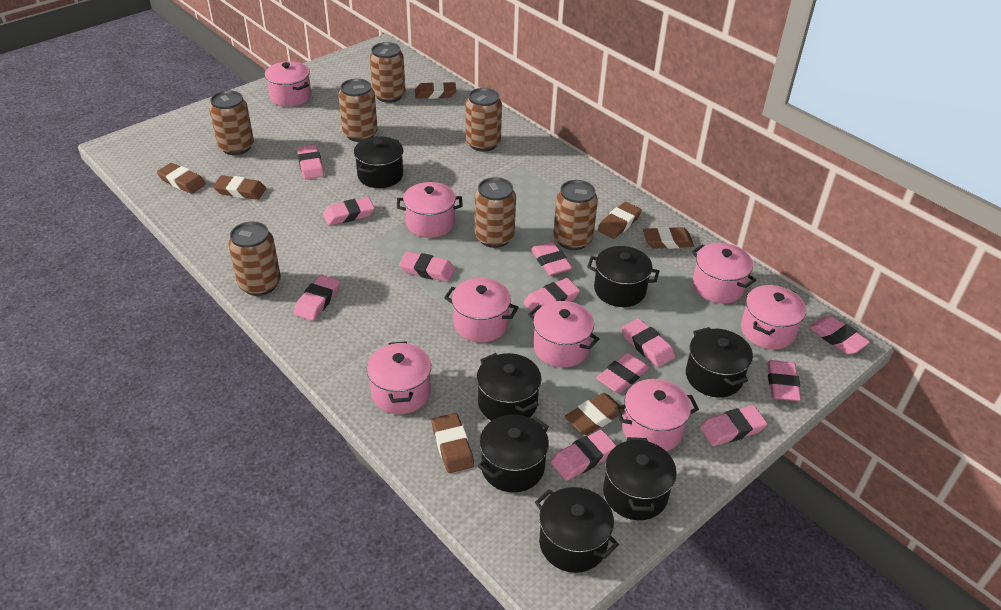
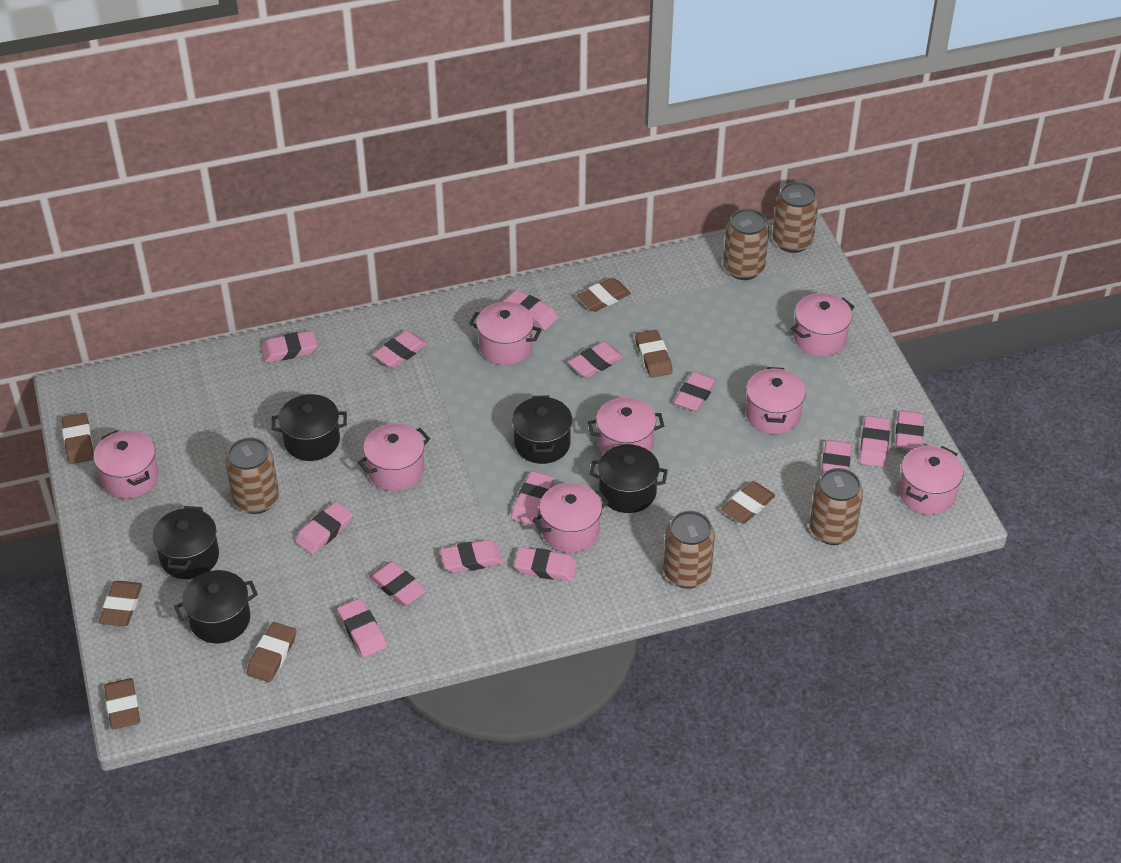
black pot: [354,136,403,188] [476,353,541,421] [478,414,549,493] [535,487,619,573] [587,246,660,307] [603,437,676,520] [686,327,753,398] = 7 -> [152,506,219,579] [174,570,258,644] [272,394,347,461] [512,395,572,464] [590,444,668,513] = 5
brown can: [209,91,254,155] [228,221,281,296] [338,79,378,142] [369,42,406,103] [466,88,502,152] [474,177,516,248] [553,180,598,250] = 7 -> [225,437,279,514] [663,511,715,589] [723,209,769,280] [772,182,819,253] [810,468,863,545] = 5
pink eraser: [293,275,340,321] [297,145,324,179] [323,197,375,225] [399,251,455,282] [524,278,580,315] [531,242,573,276] [551,430,617,481] [596,352,650,394] [622,318,675,367] [700,405,767,446] [767,360,801,401] [809,315,870,354] = 12 -> [261,331,317,363] [295,502,353,554] [337,598,387,657] [369,561,426,606] [373,330,427,368] [440,540,503,573] [503,290,558,330] [511,471,554,525] [514,547,577,582] [568,341,624,378] [674,372,717,412] [821,440,851,476] [860,416,890,467] [895,410,924,449] = 14

